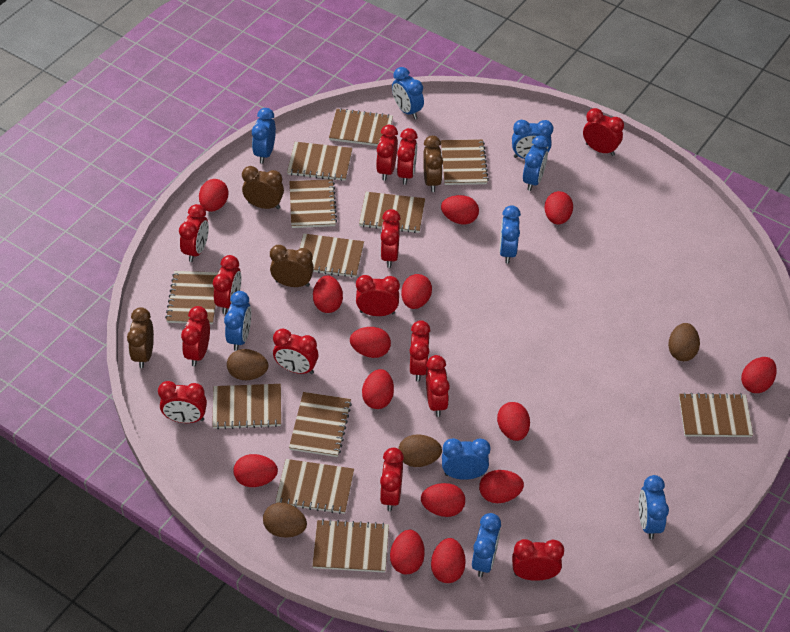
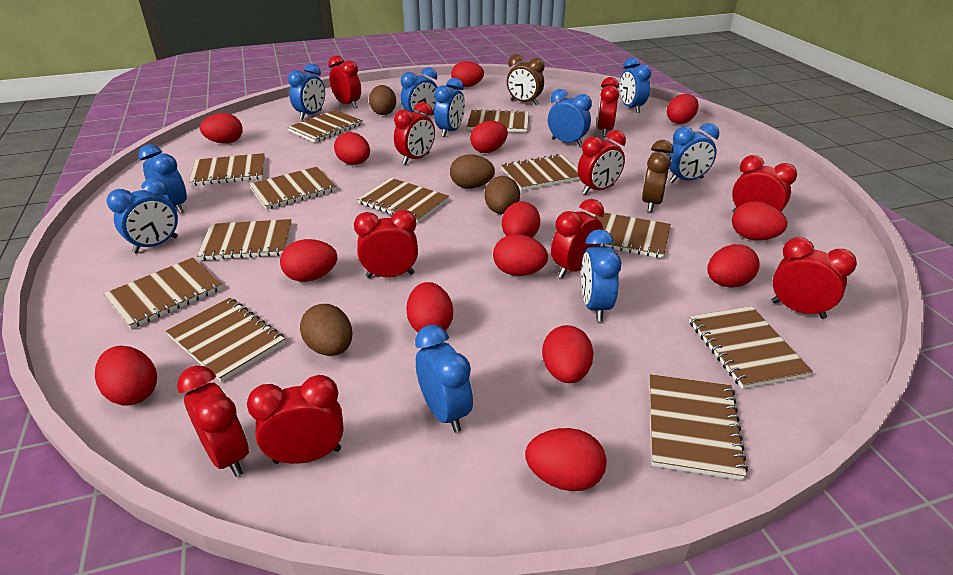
blue clock: [224,291,251,351] [252,108,276,163] [392,67,424,119] [442,438,491,480] [472,513,501,577] [500,205,521,264] [512,120,553,159] [523,135,549,191] [639,475,669,539] = 9 -> [107,178,178,253] [138,144,187,214] [288,64,325,120] [400,67,438,116] [415,325,473,433] [434,78,465,137] [548,89,592,146] [581,229,621,321] [620,57,652,113] [668,123,719,183] = 10
brown clock: [127,307,154,368] [242,166,284,209] [270,245,314,287] [423,136,443,192] = 4 -> [507,54,544,105] [642,140,674,212] = 2
red clock: [158,381,207,423] [179,204,209,262] [181,306,210,367] [213,255,242,314] [273,329,318,374] [356,275,400,316] [376,125,398,181] [380,448,404,511] [381,209,401,268] [397,128,418,185] [410,320,431,381] [426,355,450,417] [512,539,564,581] [583,108,624,156] = 14 -> [177,365,249,477] [247,375,344,464] [328,55,361,109] [354,210,418,278] [394,102,435,164] [551,199,604,278] [578,130,626,194] [597,77,619,137] [732,155,797,213] [772,237,857,319] = 10

